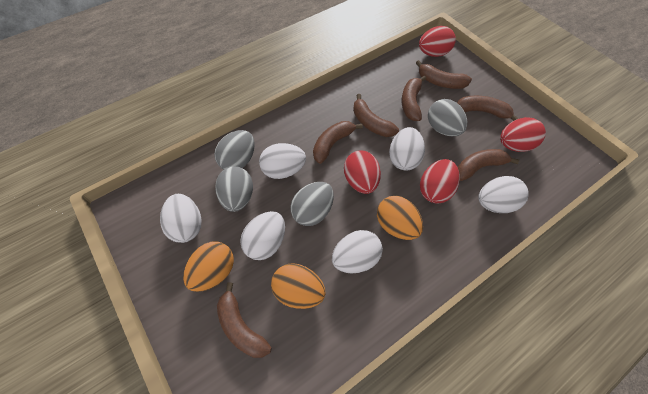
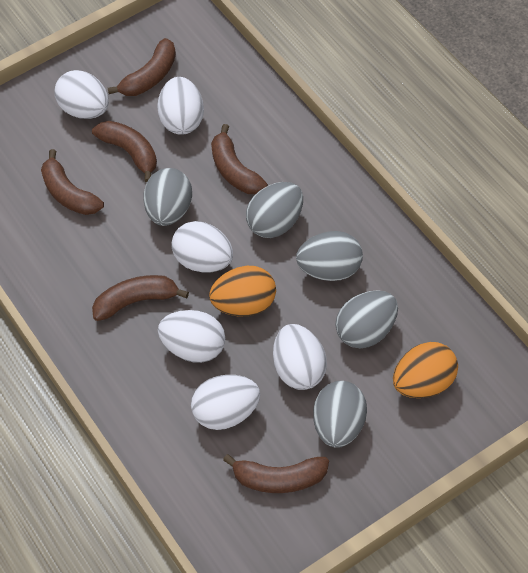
brown banana: [217,282,272,358] [313,121,363,164] [353,94,399,137] [401,76,426,121] [416,60,472,89] [458,96,519,121] [458,149,519,181] = 7 -> [41,149,104,215] [92,121,157,183] [92,275,189,321] [108,38,176,96] [211,124,268,194] [223,454,329,493] = 6
grey egg: [214,130,255,170] [215,166,253,212] [290,182,334,226] [428,99,467,136] = 4 -> [143,168,192,226] [246,182,303,238] [296,231,363,281] [313,381,367,448] [335,290,398,348] = 5
orange egg: [183,242,234,292] [271,263,326,309] [377,196,423,240] = 3 -> [209,266,276,316] [393,342,458,398] = 2
red egg: [344,150,381,194] [419,26,456,57] [420,159,460,204] [500,117,546,152] = 4 -> none = 0

